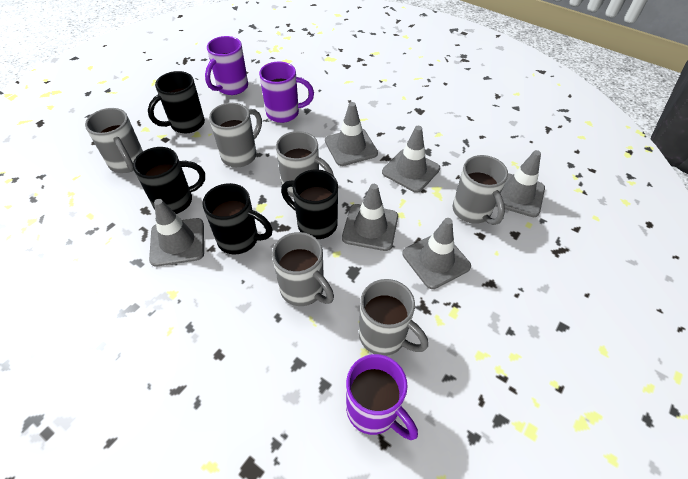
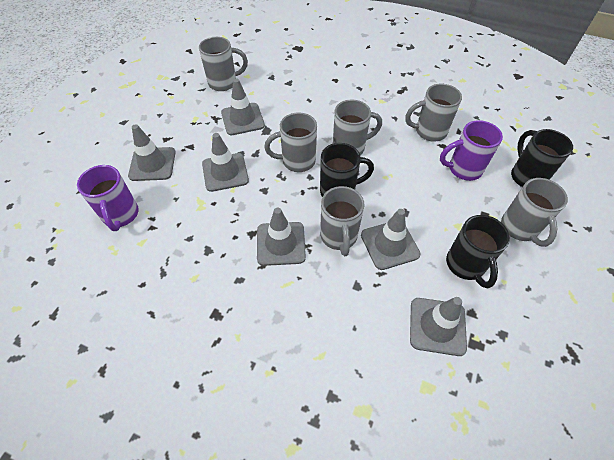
black mug: [133,147,205,214] [148,71,205,133] [202,183,273,254] [281,169,338,239] = 4 -> [320,143,374,197] [446,215,510,288] [511,129,573,187] = 3
purple mug: [205,36,248,95] [259,61,314,123] [346,354,418,440] = 3 -> [77,165,139,231] [440,120,503,181] = 2

